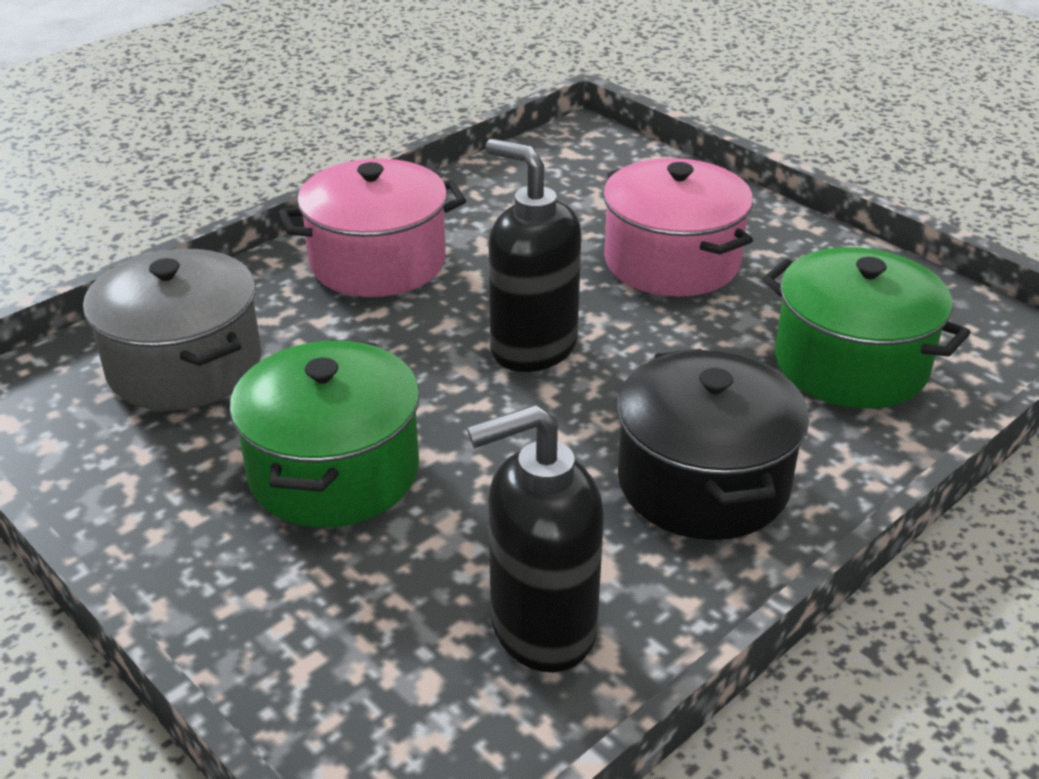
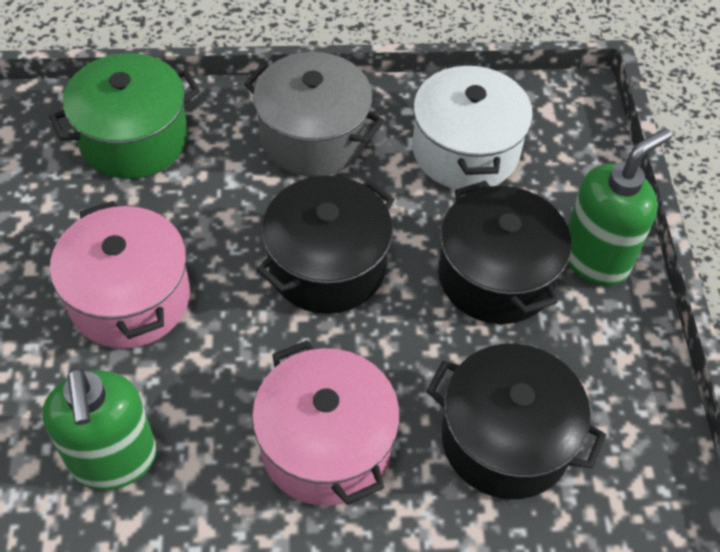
black pot: [617,349,809,540] = 1 -> [257,176,395,314] [426,344,606,499] [438,181,571,324] = 3
black soap dispenser: [467,404,604,673] [485,139,581,372] = 2 -> none = 0
green pot: [230,340,420,528] [762,247,971,408] = 2 -> [49,53,200,179] = 1
green soap dispenser: none = 0 -> [42,367,157,490] [567,128,672,286] = 2
white pot: none = 0 -> [412,63,533,189] = 1

